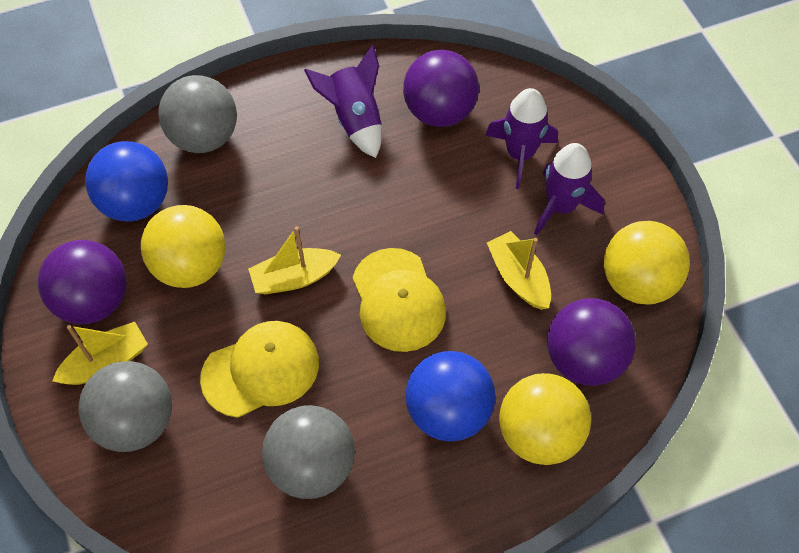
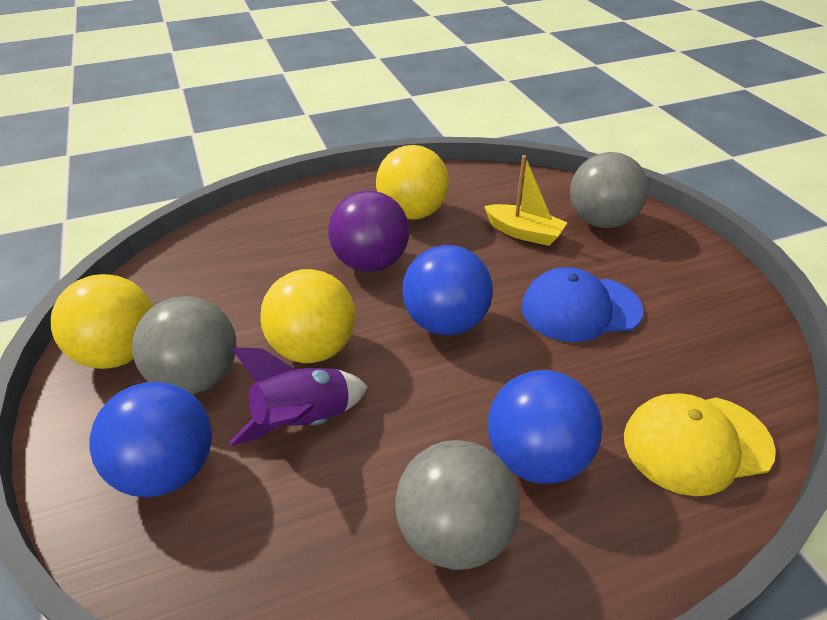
blue ball: [85,141,168,222] [405,351,495,441] = 2 -> [90,382,212,497] [402,245,493,335] [488,370,602,484] = 3
blue cap: none = 0 -> [521,267,643,342] = 1
purple ball: [38,240,126,324] [403,50,479,127] [547,298,636,386] = 3 -> [328,191,409,272] = 1
purple rocket: [304,45,382,158] [485,88,558,189] [534,143,605,235] = 3 -> [229,347,368,446] = 1
yellow boat: [53,322,148,385] [248,226,341,295] [487,231,551,310] = 3 -> [484,155,568,246] = 1
yellow cap: [200,321,319,418] [352,248,446,352] = 2 -> [624,393,776,496] = 1

